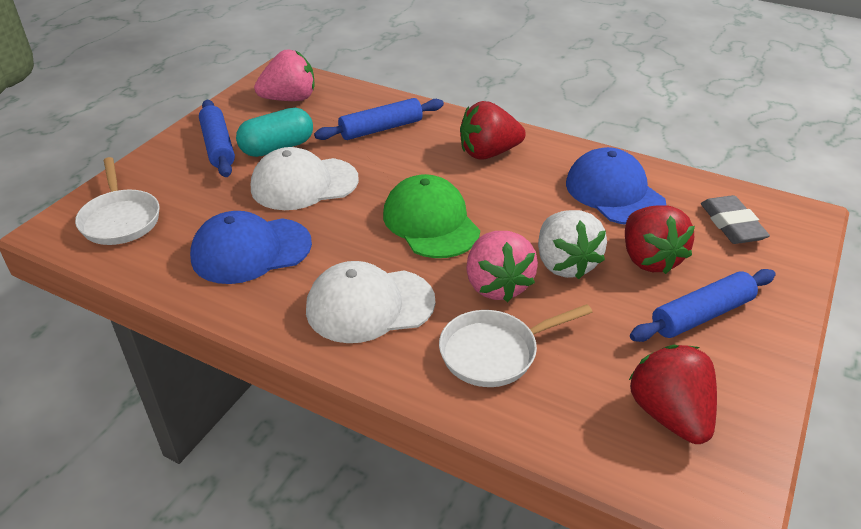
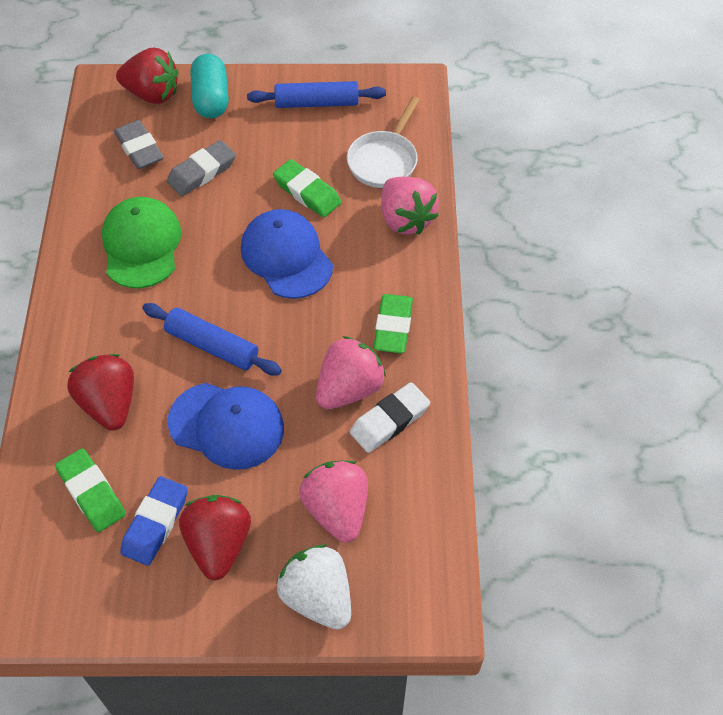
blue eraser: none = 0 -> [120,476,188,566] = 1
blue rolling pin: [199,100,235,177] [314,98,444,140] [630,269,776,342] = 3 -> [142,303,282,376] [247,81,386,108] = 2
green eraser: none = 0 -> [55,448,126,532] [273,159,341,218] [373,294,413,353] = 3
grey eraser: [701,195,770,244] = 1 -> [114,120,164,169] [167,140,236,196] = 2
pink strawberry: [254,50,315,101] [466,231,538,302] = 2 -> [299,460,368,543] [316,336,386,409] [381,177,439,235] = 3
white cap: [251,147,359,210] [306,261,435,343] = 2 -> none = 0
white eraser: none = 0 -> [350,382,430,453] = 1
white pan: [75,157,160,245] [439,304,592,387] = 2 -> [347,97,420,188] = 1

